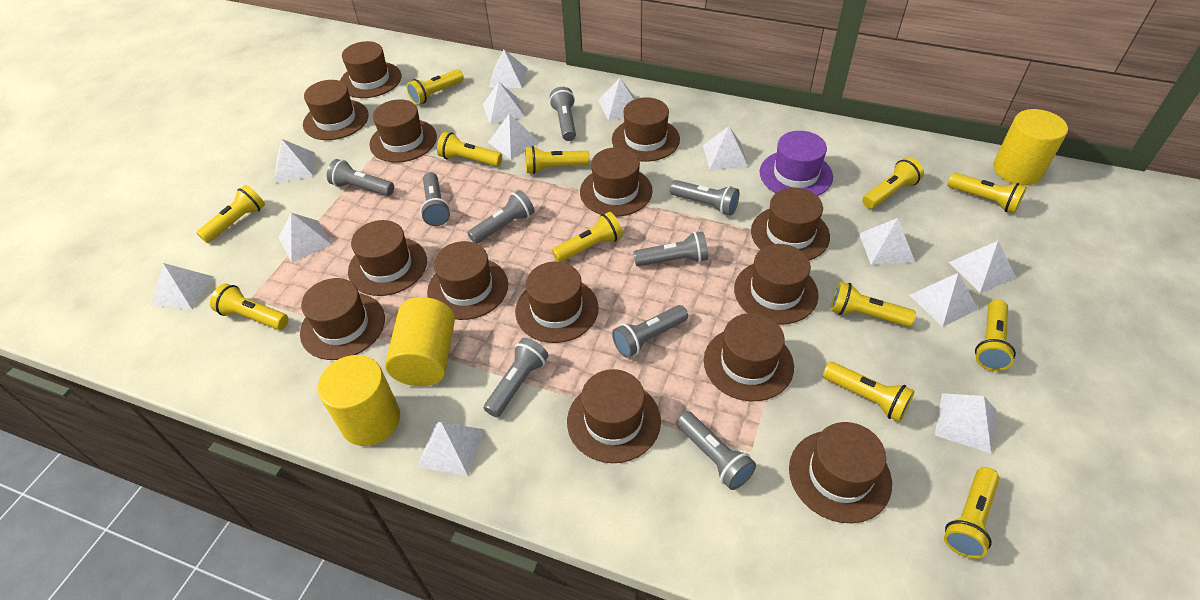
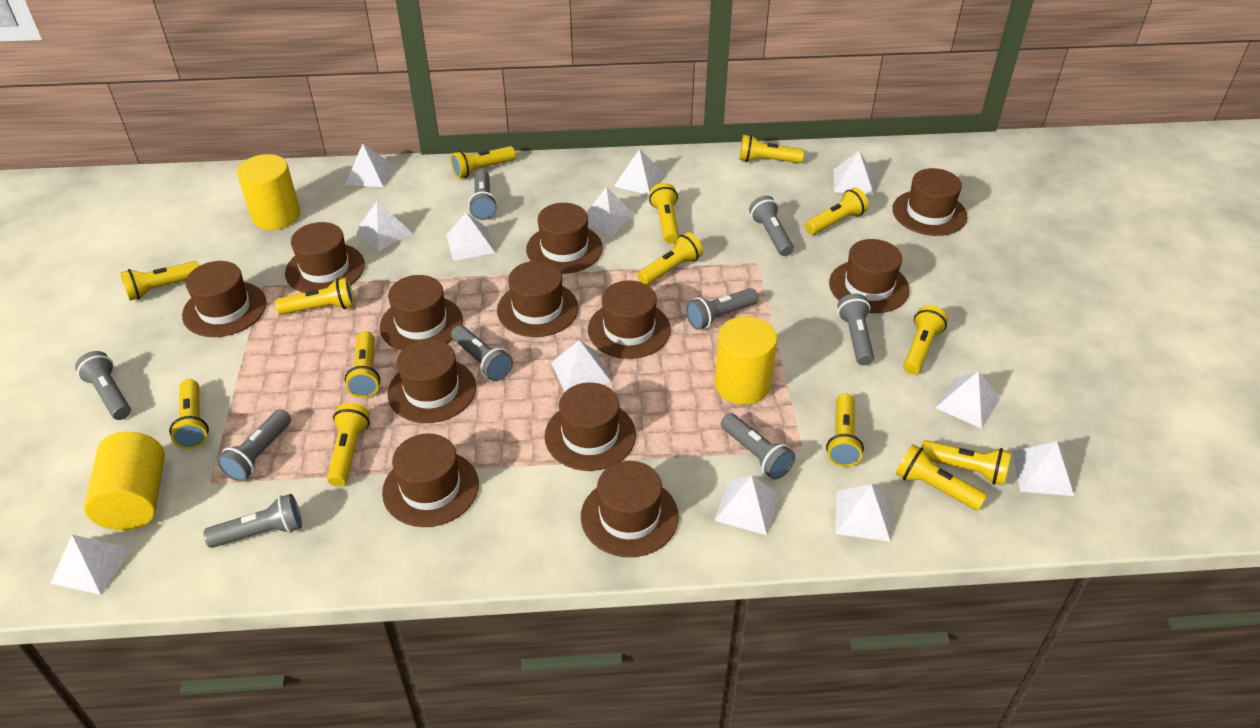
brown hat: [300,278,385,360] [303,80,369,140] [340,41,401,98] [348,220,427,296] [369,99,437,163] [427,241,508,320] [515,262,599,343] [567,369,661,463] [580,147,653,217] [612,97,680,162] [704,313,794,401] [734,244,819,325] [751,188,830,260] [789,422,892,523] = 14 -> [182,261,266,337] [285,222,365,293] [380,275,463,351] [382,433,479,527] [387,339,476,423] [497,261,578,337] [526,203,603,274] [544,382,636,471] [581,461,679,557] [588,280,671,359] [829,239,910,313] [892,168,967,236] = 12
purple hat: [759,131,833,196] = 1 -> none = 0
white pyramid: [152,263,214,310] [274,139,315,183] [278,213,332,263] [418,421,484,476] [483,82,525,125] [488,113,540,159] [489,50,528,88] [598,78,635,121] [703,126,749,170] [859,218,915,265] [910,273,978,327] [935,393,997,454] [949,241,1016,293] = 13 -> [50,535,133,595] [345,144,393,187] [354,202,412,251] [446,212,495,261] [551,340,611,392] [586,187,635,236] [614,149,664,195] [714,476,780,535] [834,151,874,195] [835,484,891,542] [935,371,1000,429] [1012,441,1074,496] = 12
yellow flashlight: [197,185,265,243] [210,284,289,330] [407,69,464,105] [437,132,502,167] [525,146,590,174] [552,212,623,262] [823,362,915,422] [831,282,916,327] [862,157,924,209] [944,467,1000,559] [947,173,1027,213] [975,299,1016,371] = 12 -> [120,261,199,301] [169,379,209,449] [275,277,354,315] [327,403,370,486] [345,331,380,398] [451,146,516,179] [637,232,703,285] [649,183,679,244] [739,135,804,163] [805,188,869,235] [826,393,864,467] [896,444,987,510] [903,305,948,375] [921,440,1011,485] = 14

